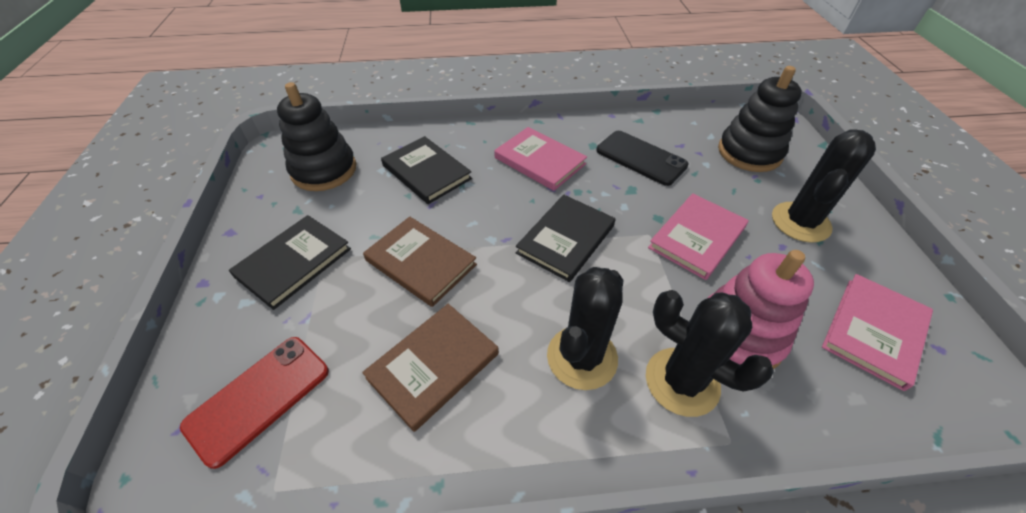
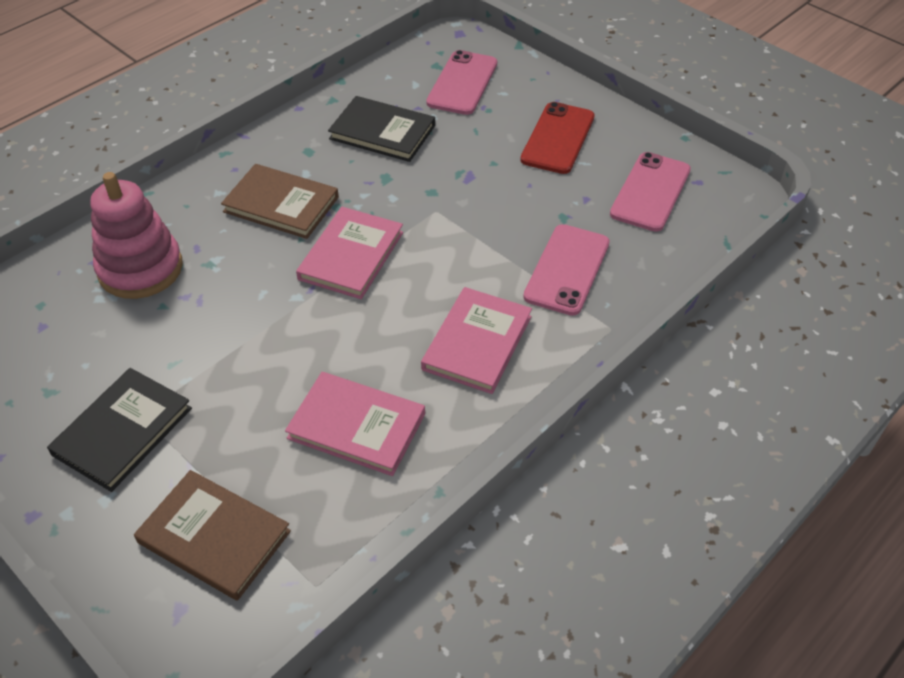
black book: [229,215,351,310] [381,136,472,204] [516,195,615,282] = 3 -> [47,368,192,492] [328,96,435,162] = 2
black cactus: [547,267,624,390] [646,290,774,417] [772,129,876,242] = 3 -> none = 0
black phone: [596,131,689,186] = 1 -> none = 0
black stacking toy: [277,82,356,191] [718,66,802,172] = 2 -> none = 0
pink phone: none = 0 -> [426,50,497,115] [523,224,610,316] [610,152,691,232] = 3

